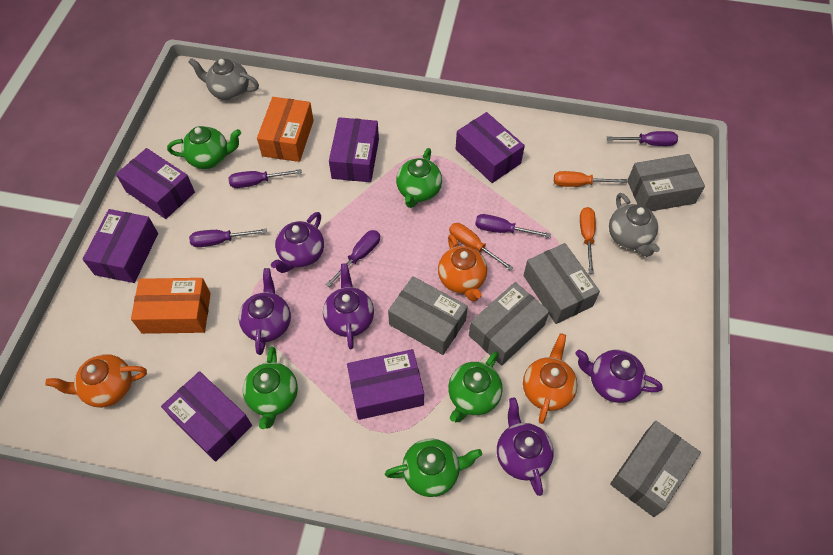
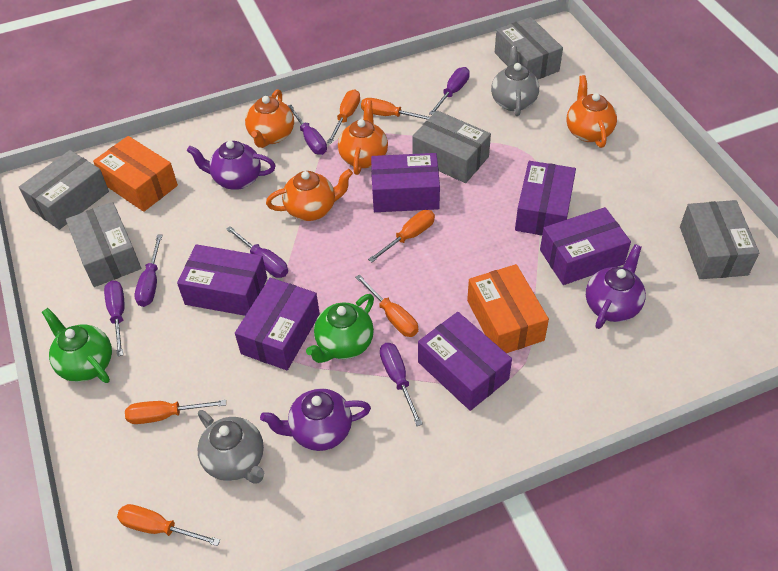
green teapot: [167,126,241,169] [243,346,298,429] [385,438,482,497] [396,148,442,208] [448,351,503,422] = 5 -> [42,308,112,383] [306,294,374,363] = 2
orange screwdriver: [449,223,514,271] [554,171,627,187] [580,207,596,274] = 3 -> [117,504,220,546] [125,400,226,424] [327,90,360,144] [355,274,418,337] [361,98,430,120] [368,210,435,263] = 6
orange teapot: [45,354,147,408] [438,234,487,302] [523,333,578,424] = 3 -> [245,89,294,148] [266,169,353,221] [338,100,388,175] [566,75,617,148] = 4
purple screwdriver: [189,229,267,247] [228,169,302,188] [326,230,380,287] [475,214,551,238] [607,131,678,146] = 5 -> [104,280,125,357] [134,235,162,307] [226,226,288,278] [288,105,327,155] [380,343,423,426] [429,67,470,115] = 6
purple teapot: [239,268,291,355] [271,212,324,273] [323,263,374,349] [497,398,554,496] [575,350,663,403] = 5 -> [187,141,276,190] [260,388,371,451] [586,244,646,329] = 3

